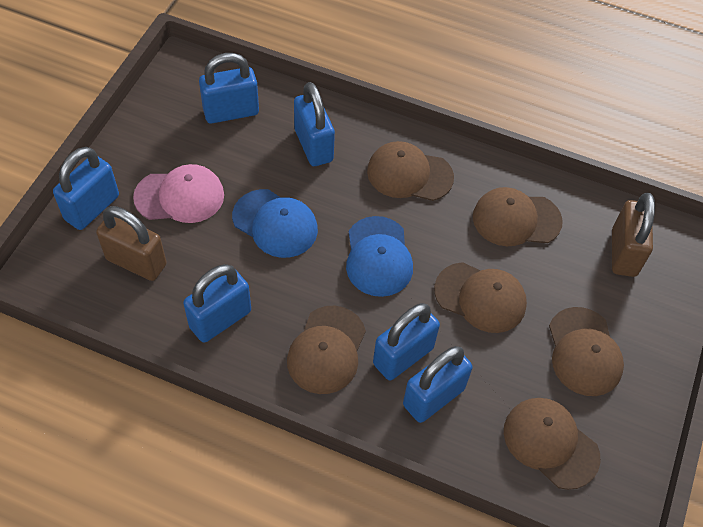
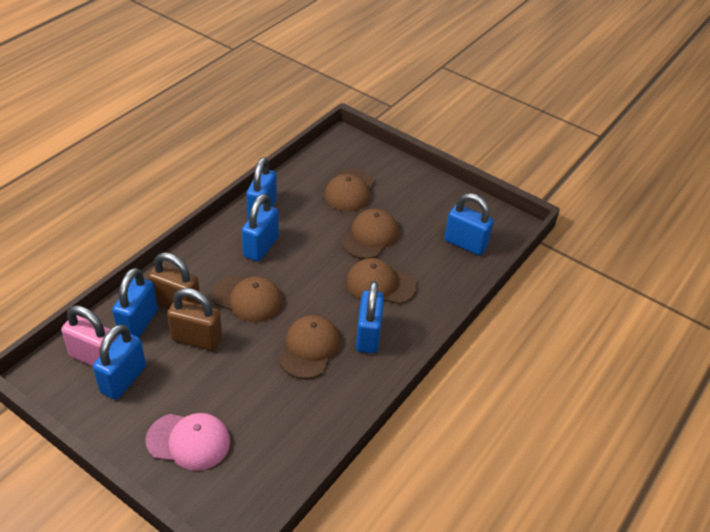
blue cap: [232,189,318,258] [346,216,413,297] = 2 -> none = 0
brown cap: [287,306,366,394] [367,141,454,201] [434,262,527,333] [473,187,563,246] [504,398,600,490] [549,307,624,396] = 6 -> [212,275,283,322] [279,315,340,379] [324,169,375,212] [342,209,399,259] [346,258,416,304] = 5
pink padlock: none = 0 -> [61,305,116,366] = 1

